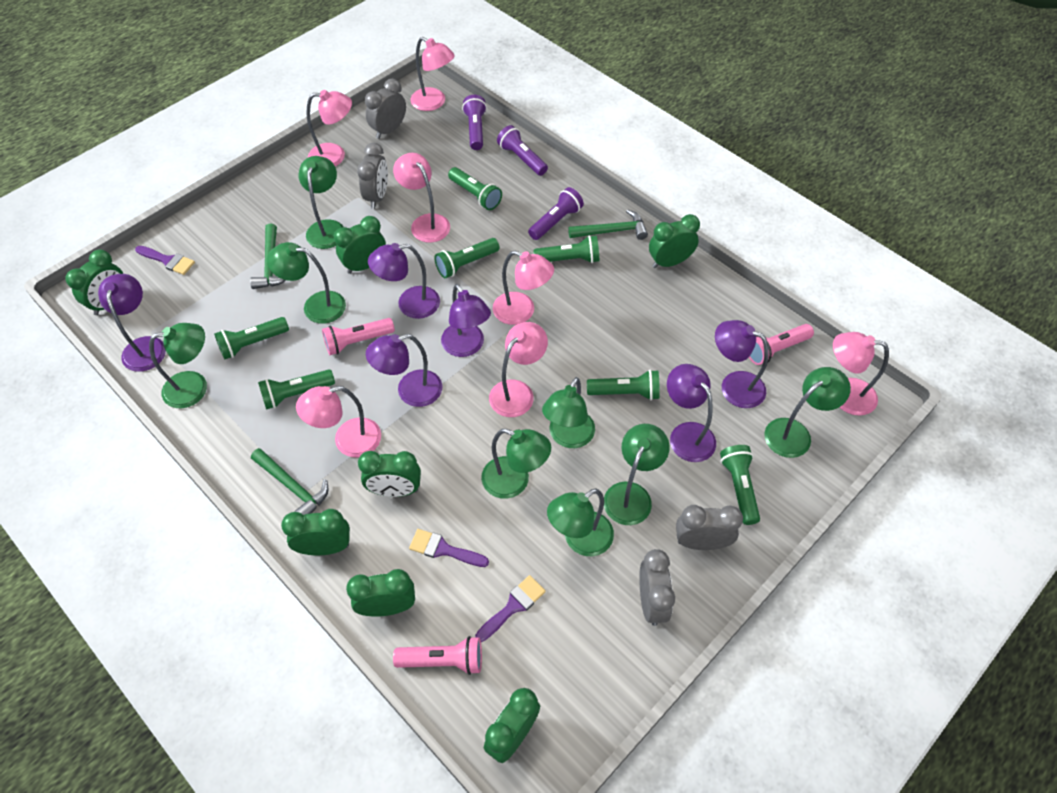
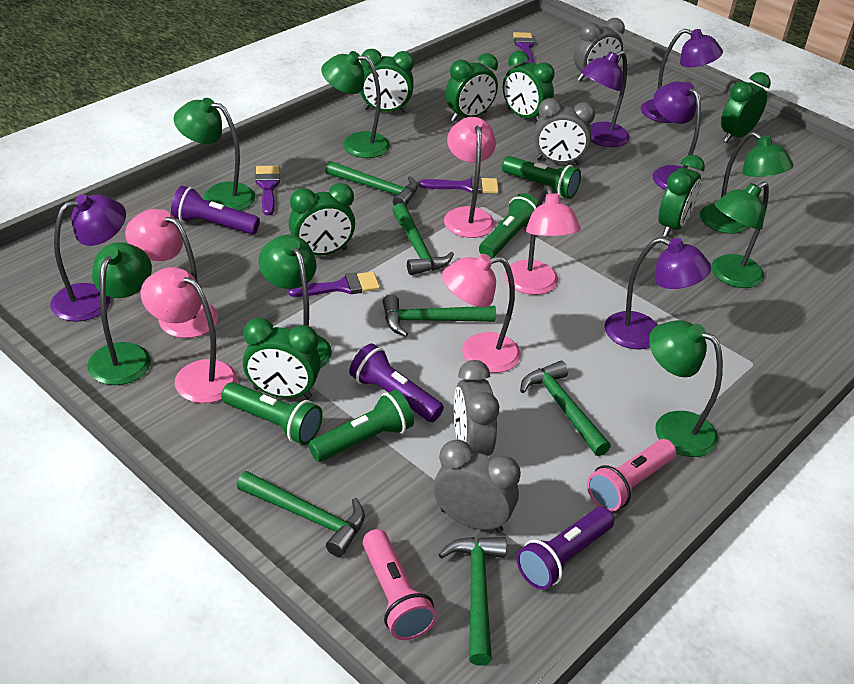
green flashlight: [214,317,289,359] [258,369,335,410] [434,238,500,278] [448,167,502,210] [533,235,599,263] [587,370,660,400] [720,445,760,525] = 7 -> [221,382,322,445] [309,390,414,462] [479,193,538,258] [502,156,581,199] = 4
green hammer: [250,223,286,289] [251,448,328,515] [568,209,648,240] = 3 -> [237,471,365,557] [325,161,418,206] [383,294,496,337] [392,203,454,275] [438,537,507,666] [520,361,611,456] = 6
green lamp: [149,323,207,408] [267,242,346,324] [298,156,344,249] [481,429,551,499] [542,377,595,448] [547,489,614,556] [604,424,670,525] [764,367,851,458] = 8 -> [87,242,152,385] [174,98,255,211] [259,235,332,368] [321,51,390,158] [649,320,723,457] [700,132,793,234] [711,181,769,288] = 7
pink flashlight: [322,318,395,355] [393,636,482,675] [749,324,814,365] = 3 -> [363,529,437,640] [587,439,676,512] = 2
pink lamp: [296,386,381,457] [307,90,352,166] [393,153,450,243] [410,37,455,111] [489,322,548,417] [493,251,554,325] [833,332,889,416] = 7 -> [125,209,218,338] [140,267,238,403] [442,254,521,373] [444,117,496,238] [504,186,581,295] = 5
purple brush: [135,246,195,275] [409,529,489,567] [475,575,546,642] = 3 -> [256,166,280,215] [288,272,380,297] [419,176,499,194] [513,32,534,63] = 4
purple lamp: [98,274,166,372] [366,334,442,407] [368,243,440,319] [441,284,491,357] [667,364,716,462] [715,320,769,408] = 6 -> [50,194,126,322] [581,50,630,147] [604,237,711,349] [641,29,723,123] [653,81,701,190] = 5

